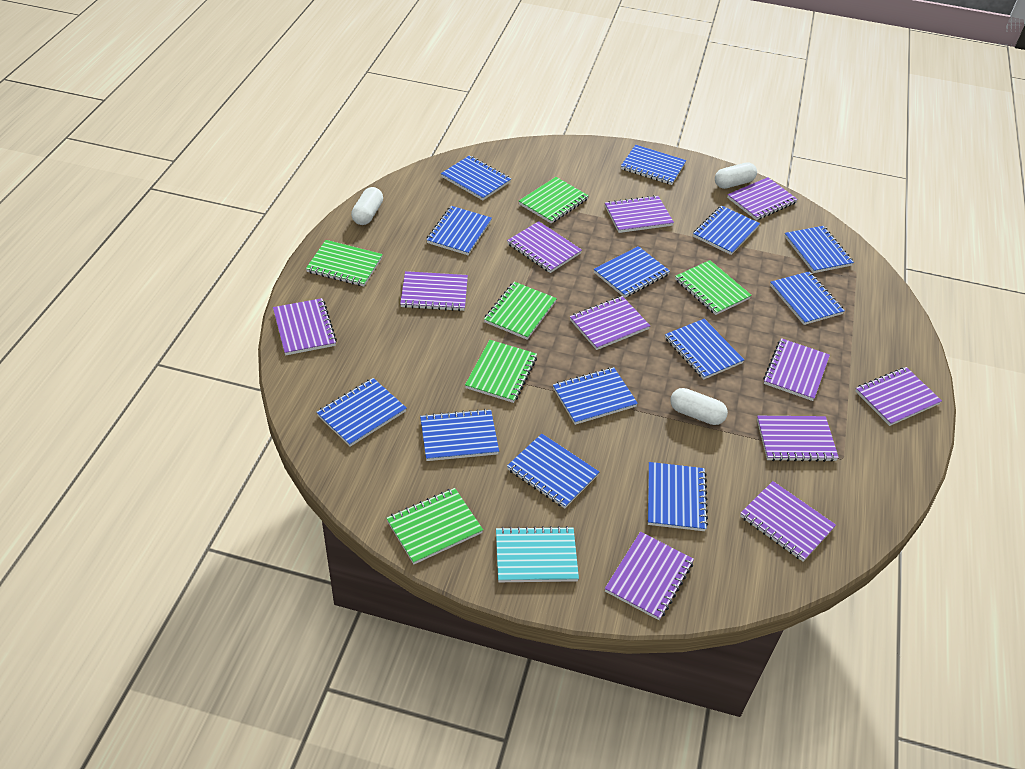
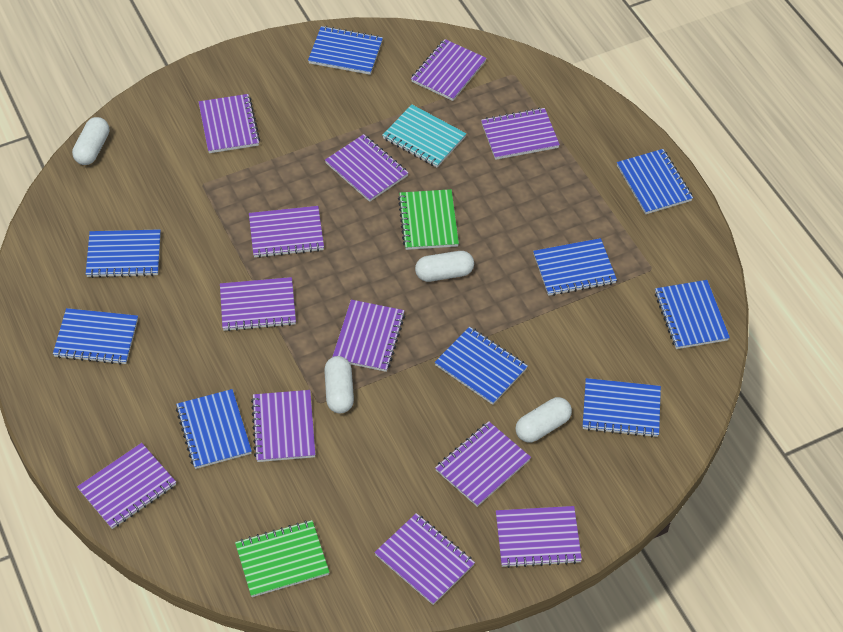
blue notebook: [316,378,407,447] [420,409,499,461] [426,206,492,255] [441,155,511,200] [507,434,599,508] [553,367,638,425] [594,246,670,298] [621,145,686,185] [648,462,708,531] [665,319,744,379] [693,206,760,255] [770,271,845,325] [784,226,854,273] = 13 -> [53,308,138,365] [86,229,161,278] [176,389,252,469] [308,26,383,75] [435,327,528,405] [533,238,617,296] [583,378,661,438] [617,149,693,214] [655,280,730,349] = 9
green notebook: [306,240,383,286] [386,488,483,564] [465,340,537,403] [484,282,557,340] [519,177,589,224] [675,260,752,315] = 6 -> [235,520,330,597] [398,189,459,250] = 2
purple notebook: [273,298,337,355] [400,271,468,311] [507,221,582,273] [570,296,650,350] [605,195,674,233] [605,532,694,620] [727,177,798,220] [740,481,836,561] [757,416,839,462] [763,338,830,401] [855,367,942,426] = 11 -> [77,443,176,529] [199,94,260,153] [220,277,296,331] [249,206,324,258] [251,390,316,462] [325,134,409,202] [332,300,405,372] [374,513,475,605] [411,39,487,101] [435,421,531,507] [481,108,560,160] [496,506,582,568] = 12
white capsule: [351,187,383,225] [670,388,728,425] [715,162,757,189] = 3 -> [72,117,109,165] [324,356,354,413] [415,251,474,282] [515,397,572,443] = 4

